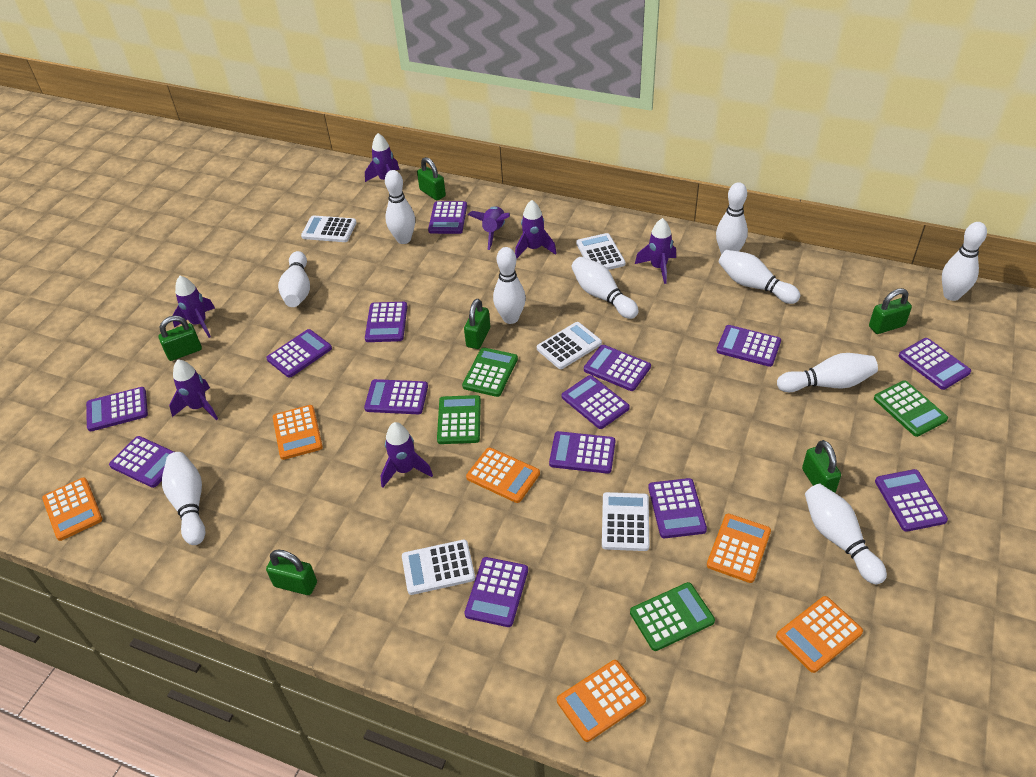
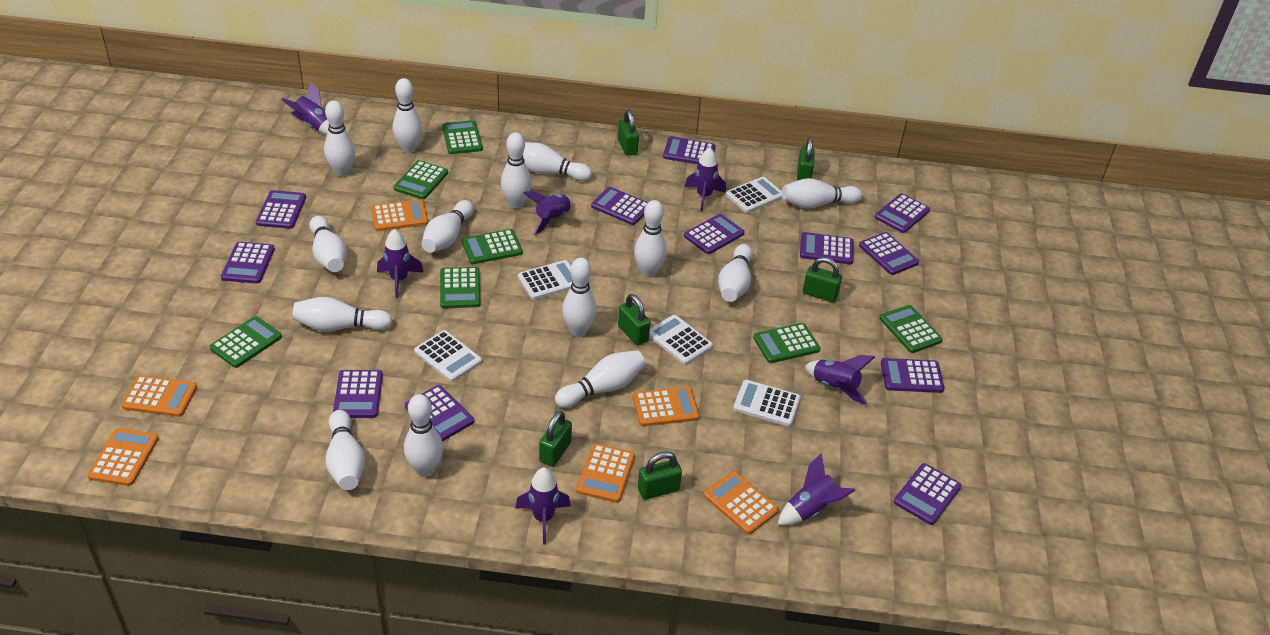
green calculator: [437,395,481,444] [462,347,518,397] [630,582,715,651] [874,380,948,437] = 4 -> [209,316,282,368] [393,160,448,199] [440,267,481,308] [442,120,483,154] [462,229,523,264] [753,323,820,363] [879,305,943,353] = 7
purple calculator: [86,387,148,432] [109,436,174,488] [266,329,332,378] [364,379,428,414] [365,302,407,342] [428,201,467,234] [465,557,528,627] [549,431,615,474] [562,375,630,429] [584,345,651,391] [648,478,707,538] [716,325,781,367] [875,469,948,532] [899,338,971,390] = 14 -> [221,242,275,284] [256,190,306,229] [333,370,383,418] [405,385,474,441] [591,187,648,225] [663,137,716,164] [684,214,744,254] [800,232,854,264] [859,232,919,275] [875,194,930,233] [881,358,944,393] [894,463,962,525] = 12
white bowling pin: [162,452,205,545] [278,251,310,307] [385,170,415,244] [493,247,526,324] [571,257,639,319] [716,182,748,255] [719,250,800,304] [777,353,878,392] [805,484,887,584] [942,222,987,301] = 10 -> [293,297,392,331] [309,216,347,272] [324,100,355,177] [326,410,365,490] [392,78,423,153] [404,394,443,477] [421,200,473,253] [501,132,532,209] [523,142,592,181] [555,350,646,408] [562,258,597,337] [634,200,667,278] [718,244,753,302] [782,178,862,208] = 14

